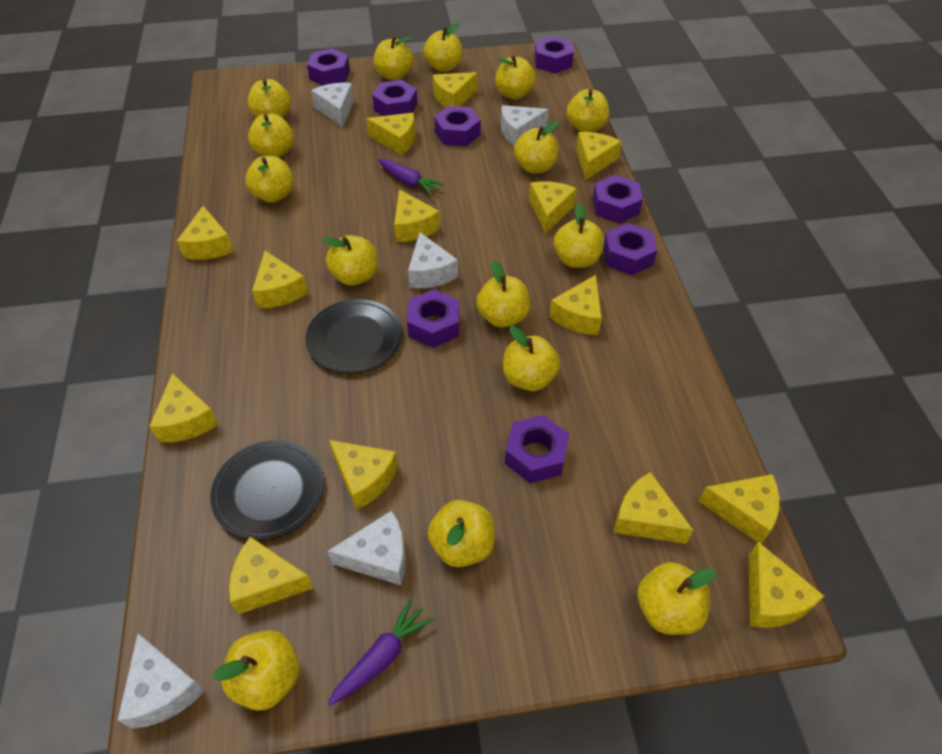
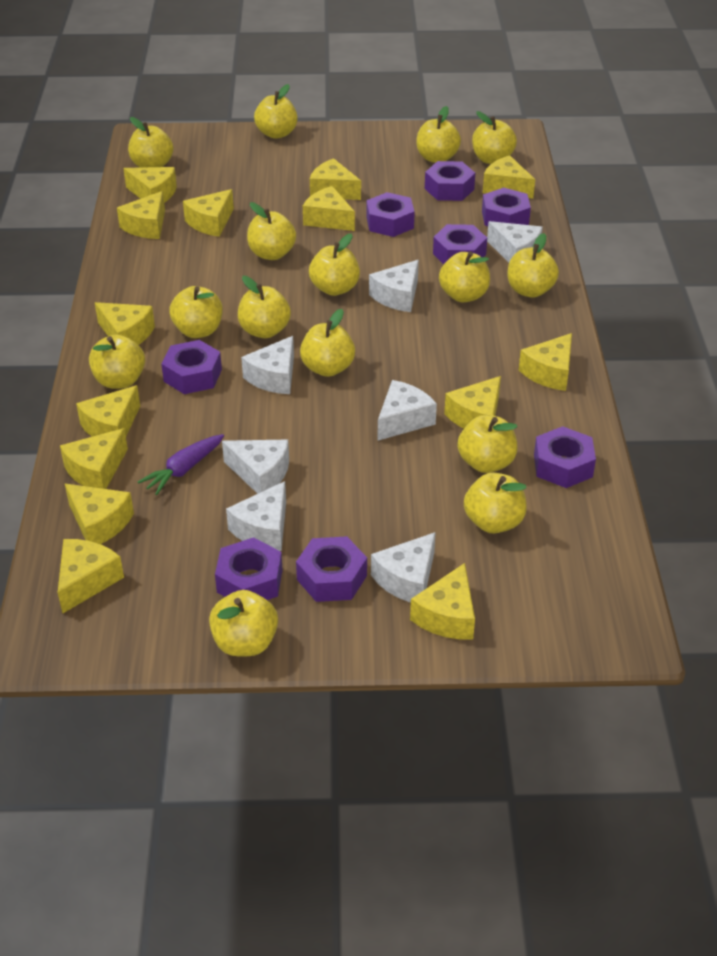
black plate: [210,440,324,540] [306,299,402,374] = 2 -> none = 0
purple carrot: [328,598,434,706] [378,159,445,196] = 2 -> [138,434,224,495] = 1
white cheese: [118,633,205,729] [311,83,354,127] [327,510,406,585] [408,232,458,288] [501,105,549,146] = 5 -> [222,440,289,494] [226,481,286,551] [241,336,294,394] [369,260,419,312] [371,532,436,603] [377,380,437,441] [487,221,543,263] = 7

